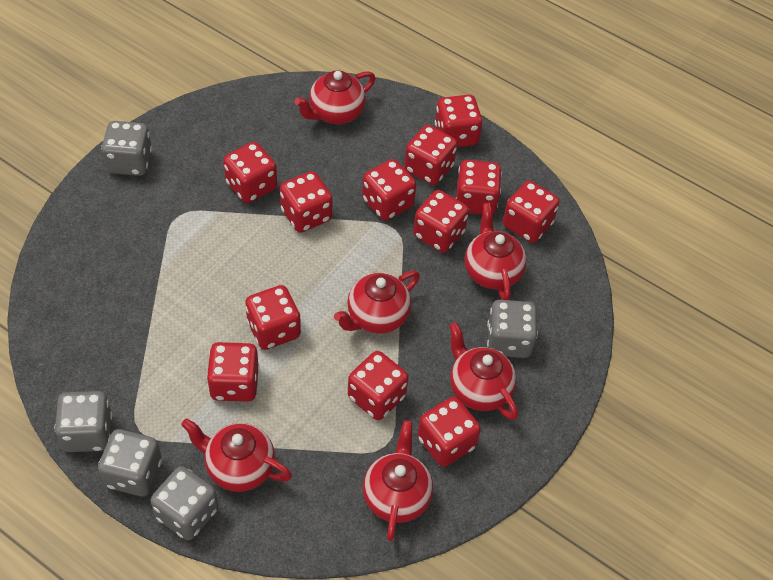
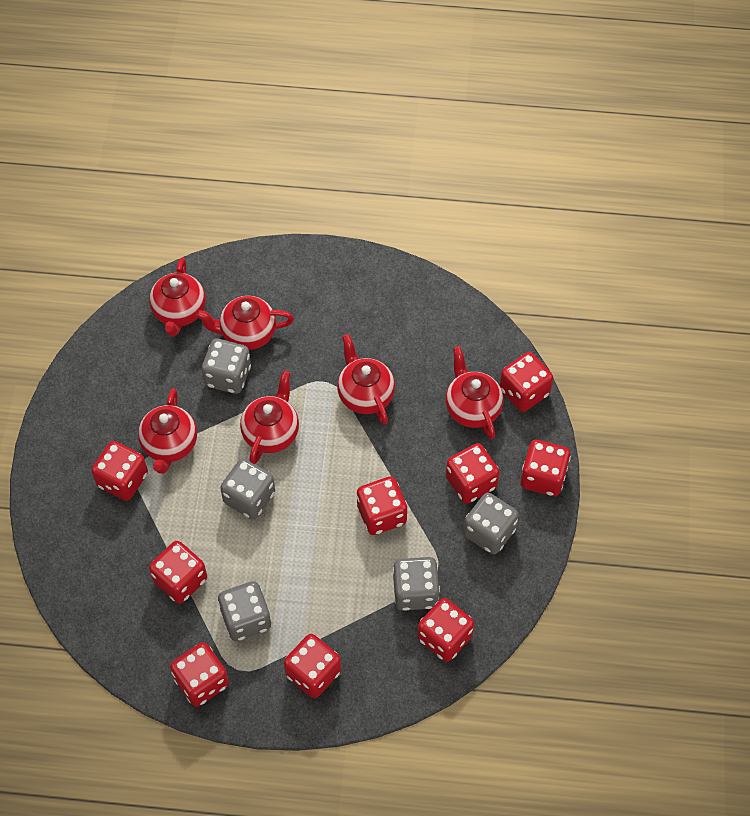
red dice: [207,342,259,402] [223,142,277,203] [245,285,301,350] [280,171,333,233] [348,351,409,420] [362,159,416,221] [404,125,457,185] [413,190,469,253] [417,397,481,467] [435,95,483,147] [456,160,502,214] [503,181,560,243] = 12 -> [91,441,148,501] [149,541,207,604] [170,642,229,707] [284,634,341,698] [357,477,407,535] [417,598,474,662] [446,443,500,504] [500,352,553,412] [521,440,571,496] = 9

